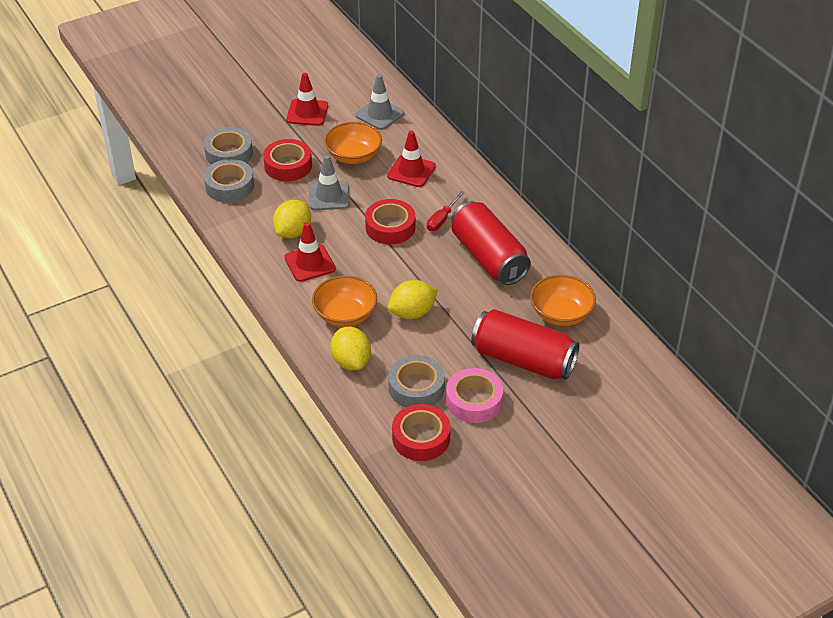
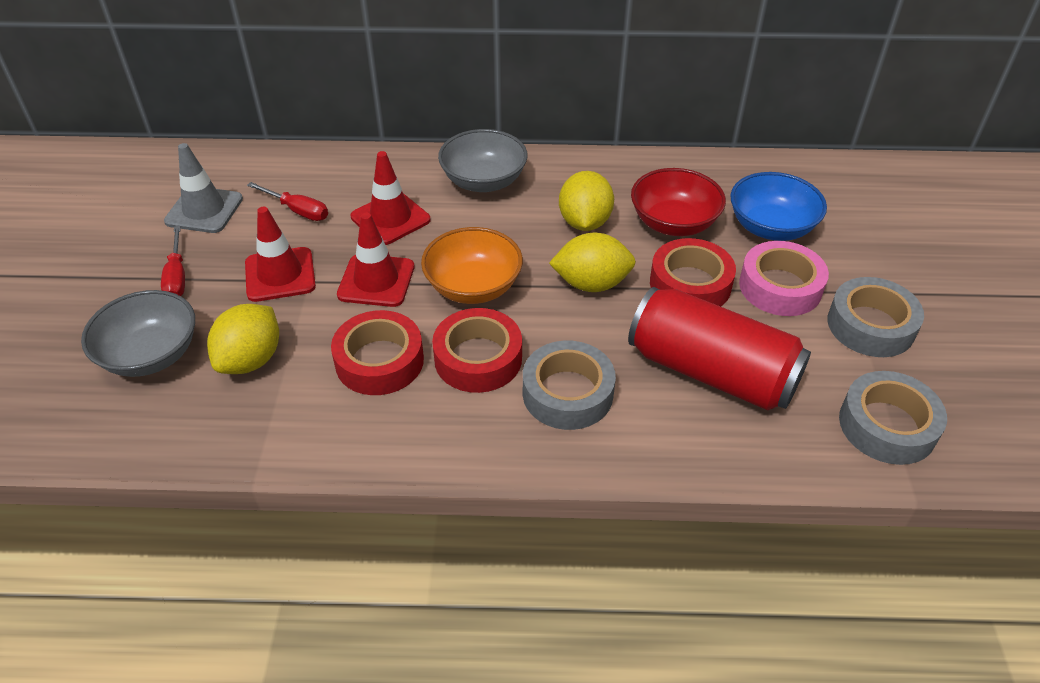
blue bowl: none = 0 -> [730,172,827,241] = 1
grey bowl: none = 0 -> [81,290,195,377] [438,129,528,192] = 2
grey traffic cone: [309,155,350,210] [356,74,404,130] = 2 -> [164,143,243,233] = 1
orange bowl: [312,276,377,327] [324,122,382,164] [530,275,596,326] = 3 -> [421,227,523,304] = 1
red bowl: none = 0 -> [631,168,726,236] = 1
red can: [451,201,531,285] [471,309,580,380] = 2 -> [628,287,811,410] = 1
red screwdriver: [427,191,465,231] = 1 -> [161,226,185,296] [247,182,328,221] = 2

